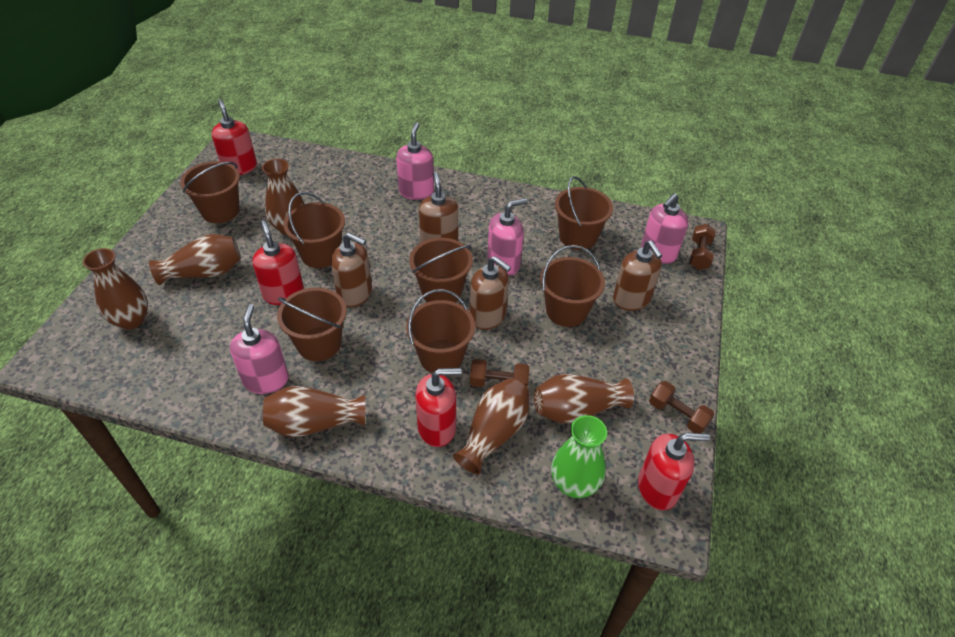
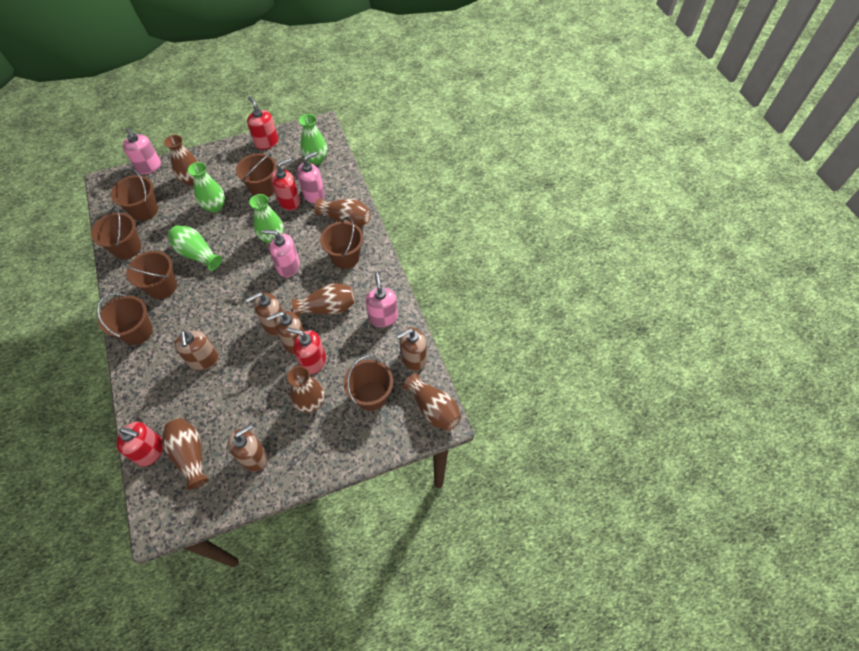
brown dumbbell: [470,359,529,387] [649,381,714,434] [689,224,716,270] = 3 -> none = 0
brown soap dispenser: [331,233,372,307] [419,172,458,243] [470,256,511,330] [613,240,662,311] = 4 -> [174,330,219,370] [228,424,268,472] [245,292,283,336] [267,311,304,355] [397,327,427,371] = 5
green vase: [551,415,607,498] = 1 -> [168,225,222,271] [188,162,225,213] [249,194,284,244] [299,114,327,165] = 4

